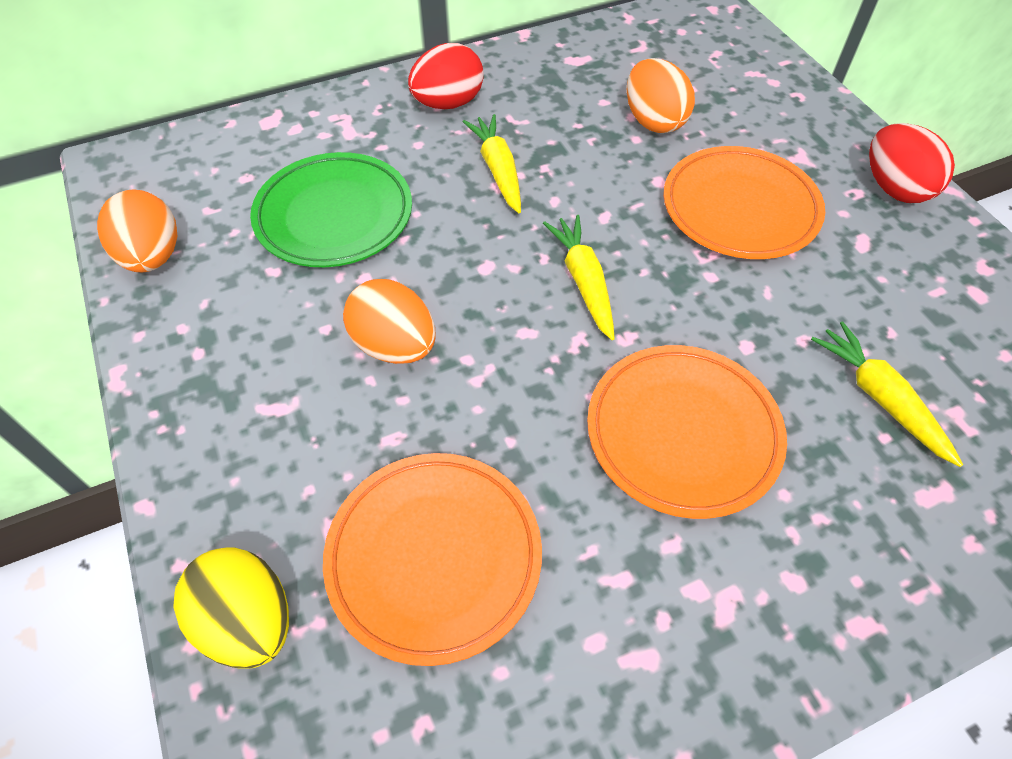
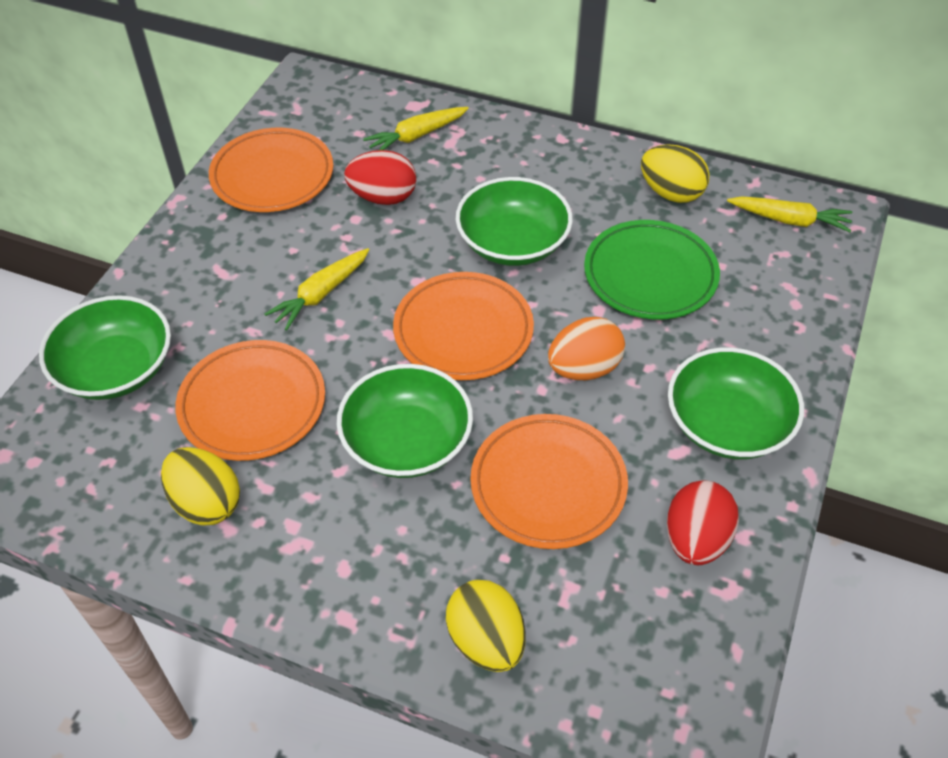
green bowl: none = 0 -> [39,295,171,400] [337,364,473,478] [456,177,573,266] [668,347,804,459] = 4
orange egg: [97,189,177,273] [343,279,435,364] [627,58,695,133] = 3 -> [548,317,625,380] = 1
orange plate: [323,453,542,666] [587,345,787,519] [663,146,825,259] = 3 -> [175,340,325,461] [209,128,333,212] [393,272,534,380] [471,414,628,549] = 4
yellow egg: [173,547,289,668] = 1 -> [161,447,240,525] [446,580,526,672] [641,144,710,203] = 3

